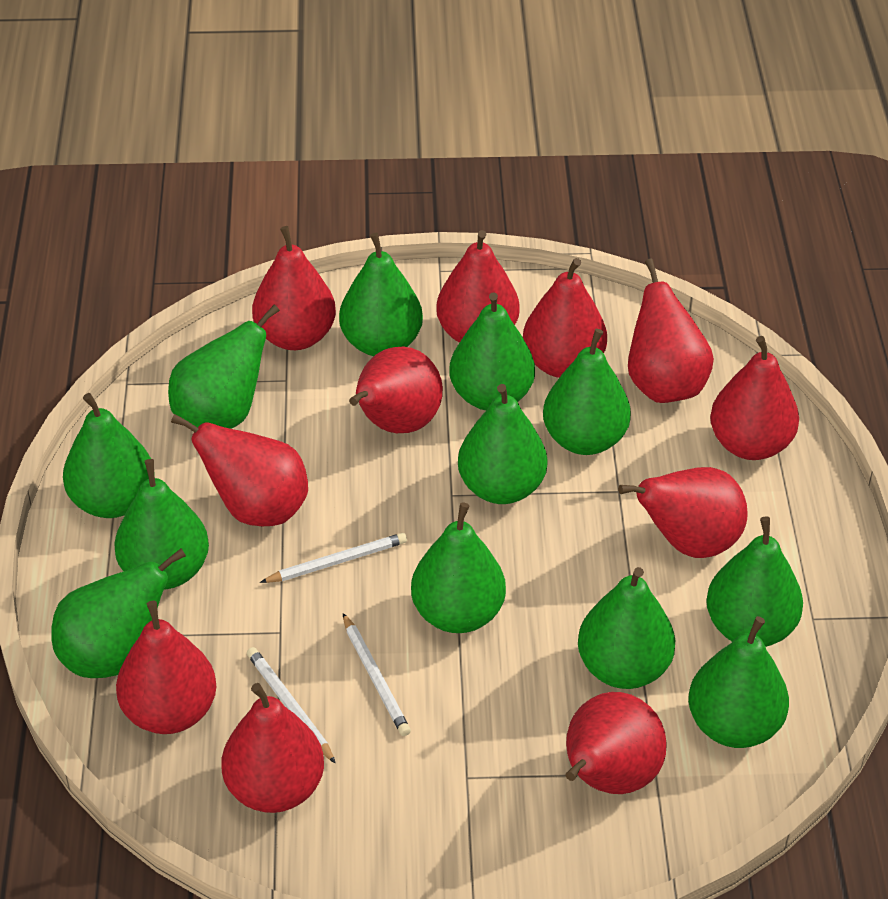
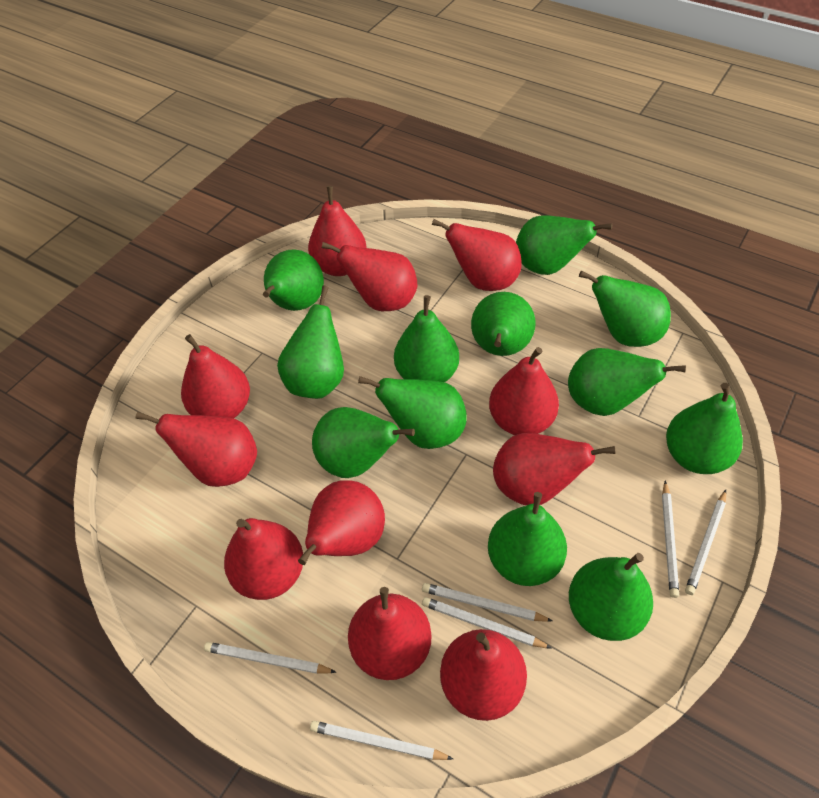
white pencil: [247,647,336,764] [260,533,407,583] [343,613,411,736] = 3 -> [204,642,337,674] [310,721,453,760] [422,583,553,622] [422,597,551,648] [662,480,679,598] [685,490,726,595] = 6

